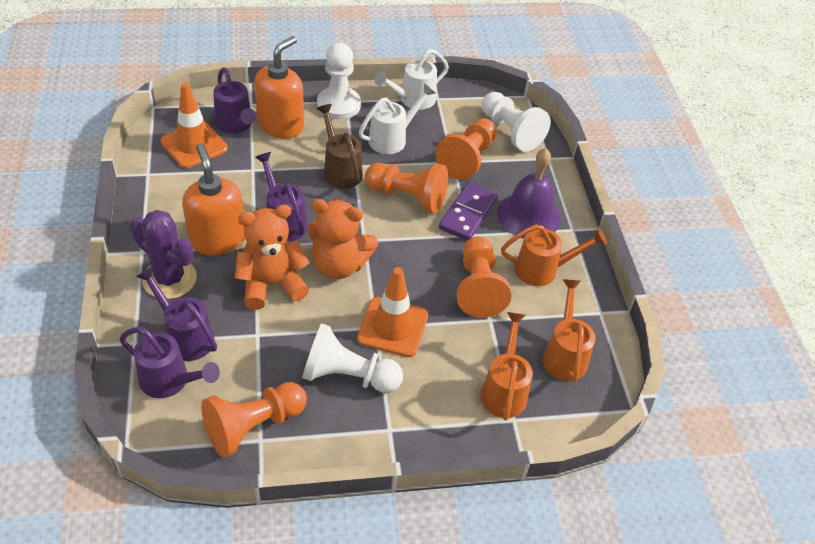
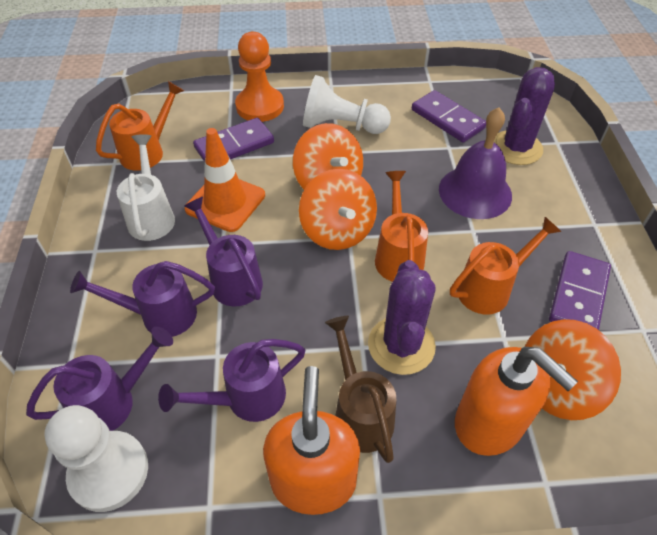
orange pawn: [201,382,307,458] [365,163,448,213] [436,118,497,180] [457,236,511,318] = 4 -> [235,32,284,122] = 1
orange spinning top: none = 0 -> [293,123,363,190] [299,169,377,250] [525,319,621,420] = 3
orange teddy bear: [235,205,310,310] [307,199,378,279] = 2 -> none = 0
orange traffic cone: [160,82,228,168] [357,267,428,357] = 2 -> [185,128,265,232] = 1
purple cactus: [130,210,197,299] = 1 -> [368,260,436,375] [494,67,555,165] = 2
purple domino: [439,183,498,241] = 1 -> [193,118,274,162] [412,90,486,143] [549,251,611,330] = 3
white pawn: [302,323,403,393] [317,43,361,120] [482,92,551,152] = 3 -> [44,405,148,512] [303,75,391,134] = 2
white watering can: [359,83,435,154] [374,49,449,110] = 2 -> [117,134,175,241] = 1

